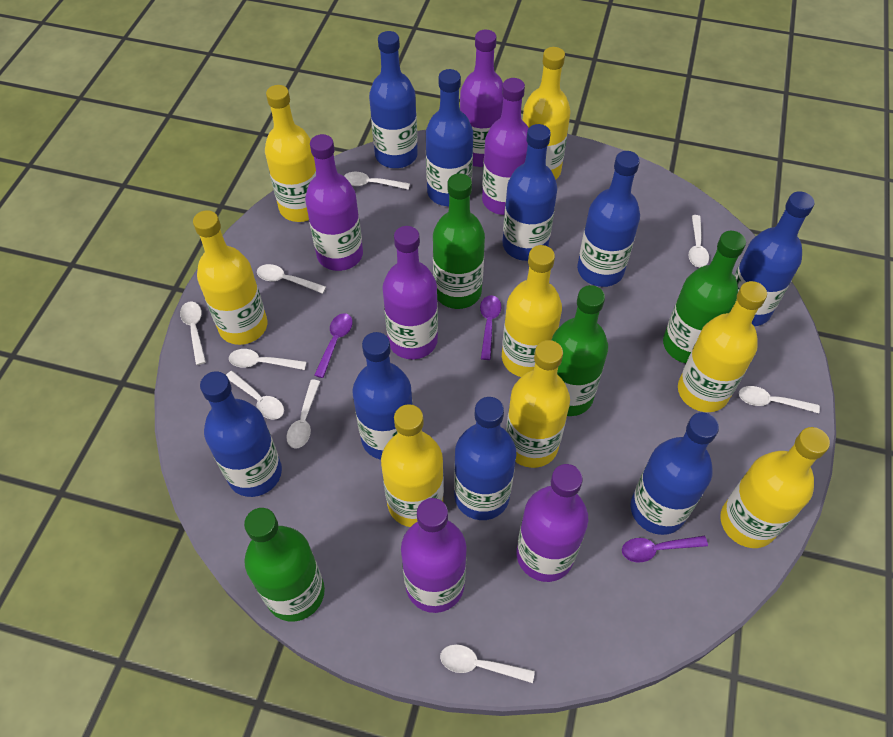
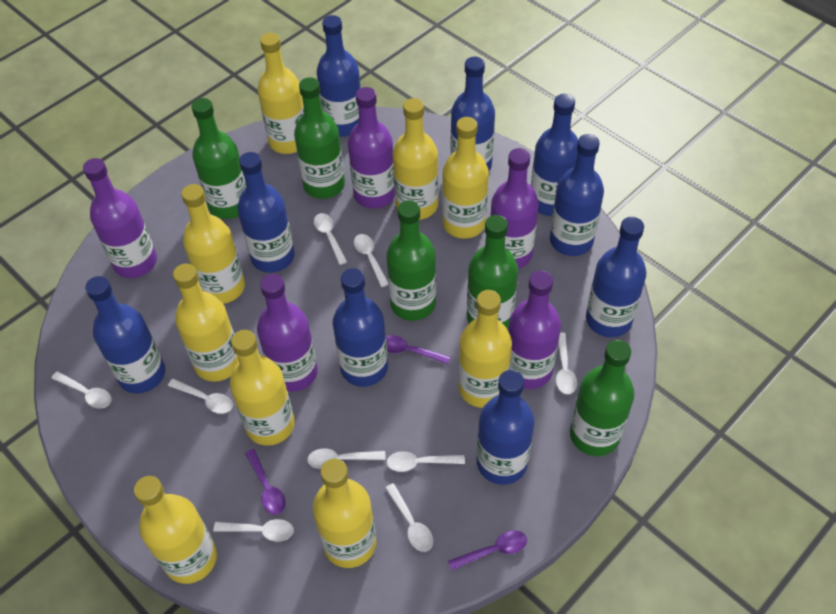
green bottle: [244,508,325,622] [433,173,485,309] [552,285,608,416] [663,231,746,363] = 4 -> [191,98,246,219] [294,77,345,199] [387,200,436,321] [467,215,518,329] [570,340,635,456] = 5
purple bottle: [305,134,363,271] [382,226,438,359] [401,498,467,613] [460,30,503,167] [482,78,529,215] [516,464,589,582] = 6 -> [83,158,157,278] [257,274,318,392] [348,87,395,209] [490,148,539,269] [508,270,561,389] = 5
yellow bottle: [193,210,268,345] [265,85,316,222] [381,404,444,527] [502,245,562,377] [506,340,570,468] [522,47,570,180] [678,281,767,412] [720,427,830,548] = 8 -> [134,476,217,584] [173,263,239,382] [181,184,245,304] [230,330,295,446] [258,33,304,154] [313,459,376,568] [393,98,439,220] [442,117,489,239] [458,290,512,408] = 9

